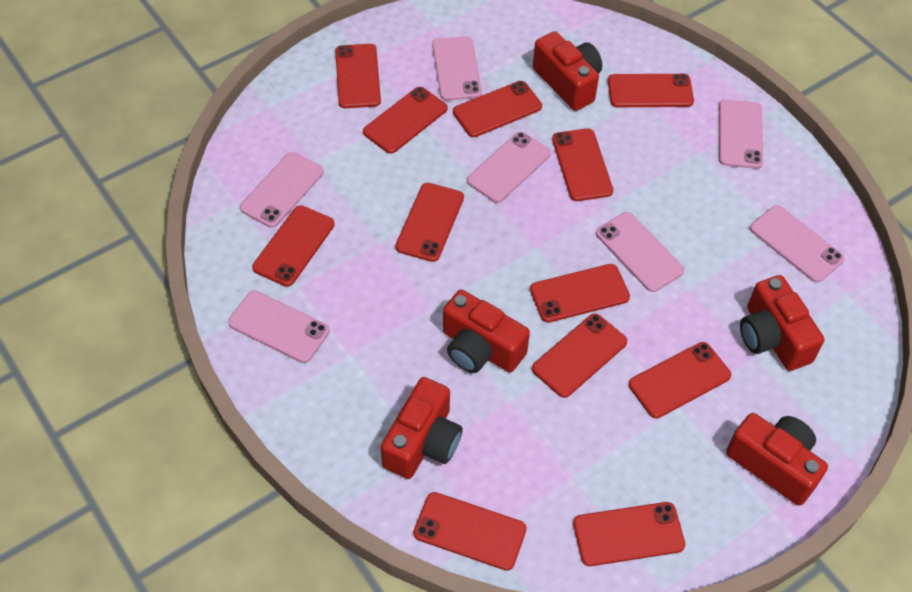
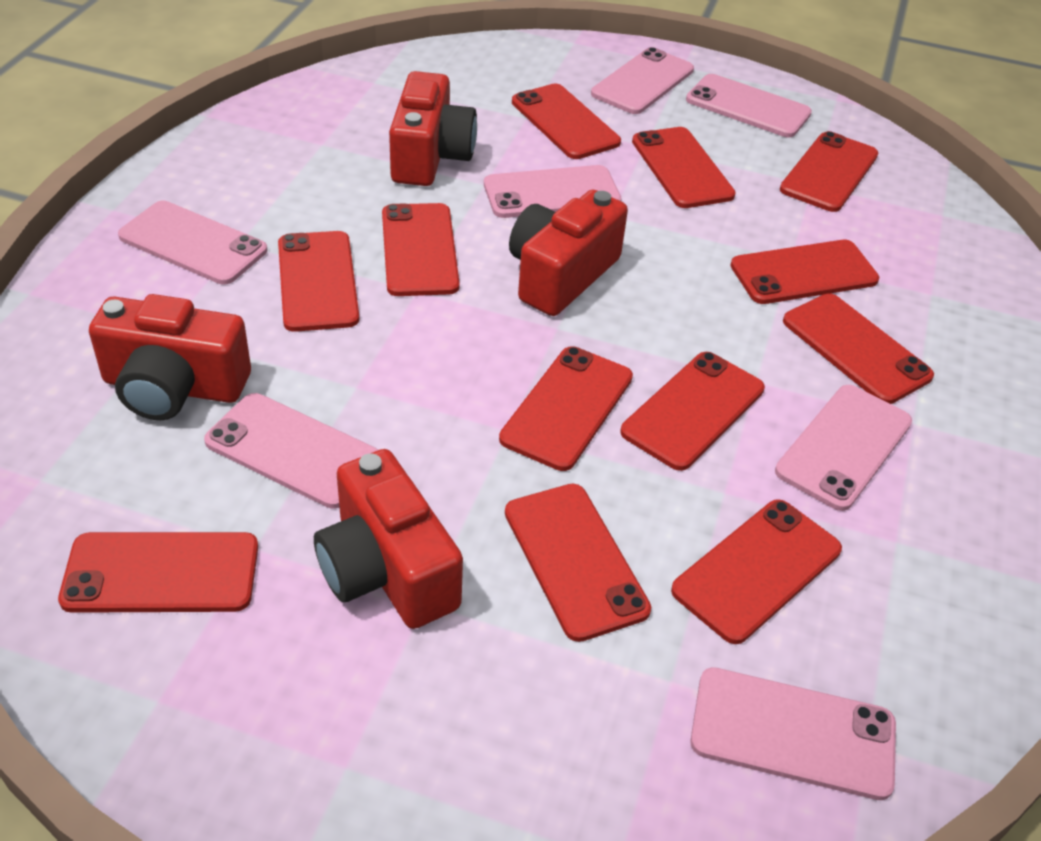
red camera: [381,377,463,479] [443,290,530,373] [533,31,602,111] [726,413,828,506] [740,275,824,371] = 5 -> [89,294,251,420] [314,449,463,629] [389,71,477,186] [509,190,628,316] = 4

